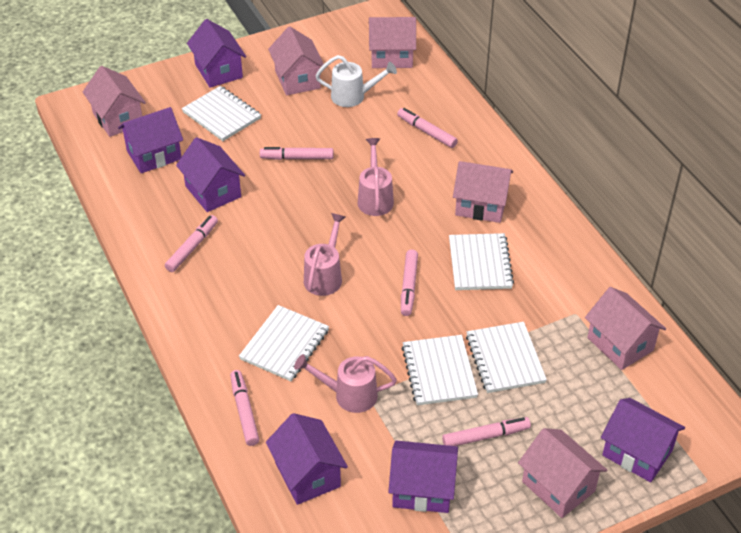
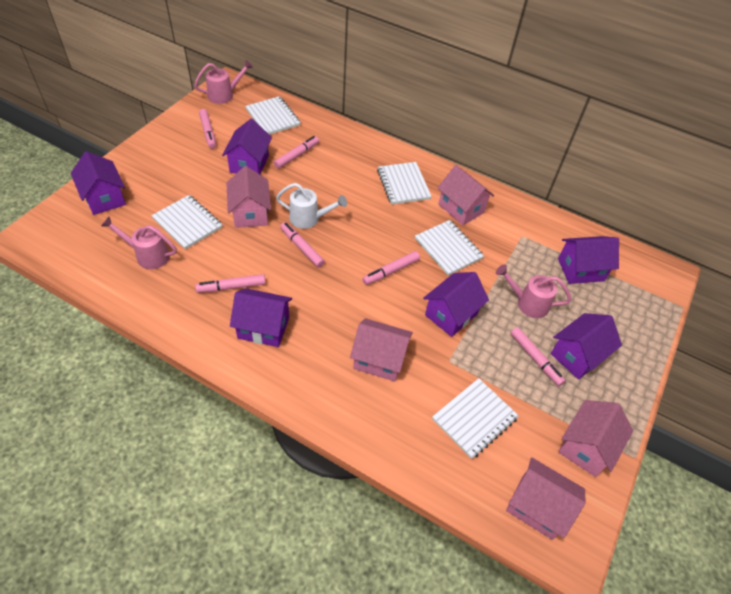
pink house: [83,66,146,137] [268,27,324,96] [369,17,416,68] [453,161,513,223] [518,428,607,518] [585,287,666,370] = 6 -> [227,166,271,228] [350,318,413,382] [438,165,494,225] [506,458,585,540] [558,400,633,477] = 5

